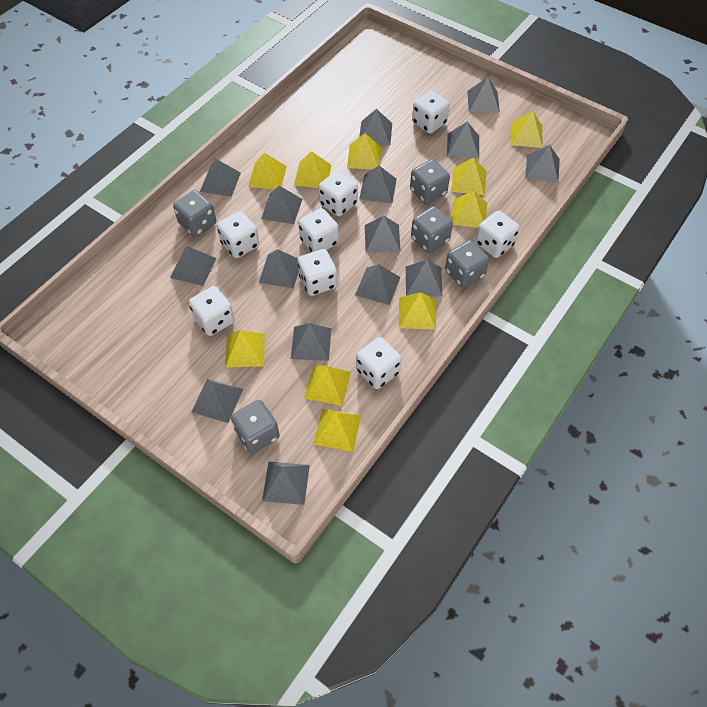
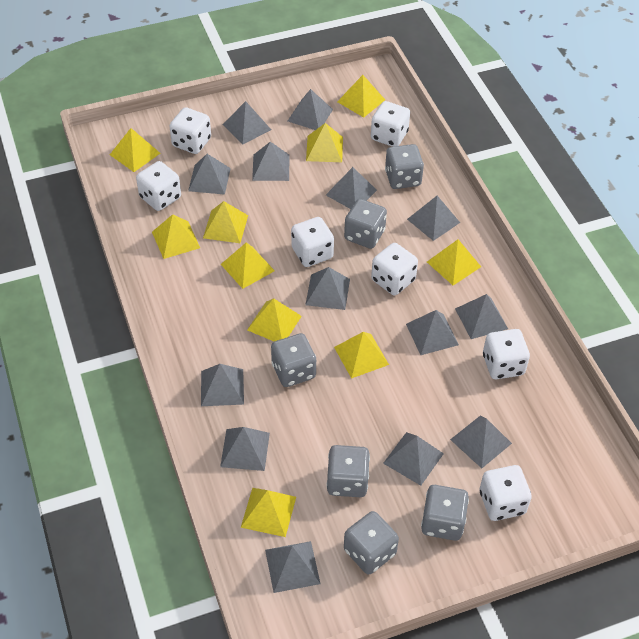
grey dice: [173,190,216,237] [231,400,280,454] [410,159,450,204] [411,206,453,253] [445,240,489,288] = 5 -> [271,333,316,387] [326,445,370,497] [344,199,387,249] [344,511,399,575] [385,144,424,189] [421,485,469,541] = 6
grey pyramid: [170,246,216,286] [191,379,243,423] [200,158,241,197] [259,249,299,289] [261,186,302,224] [262,462,310,505] [291,323,331,361] [355,264,400,305] [359,109,392,145] [359,166,397,203] [365,216,401,252] [406,260,443,297] [447,122,479,158] [467,77,500,112] [525,145,560,183] = 15 -> [188,154,231,195] [201,364,244,406] [220,427,270,471] [223,101,271,145] [252,142,290,181] [265,541,321,593] [288,89,333,130] [305,267,350,310] [326,167,377,209] [383,432,444,486] [406,310,459,355] [407,196,460,241] [450,415,512,468] [455,294,508,339] = 14
white dice: [189,286,235,336] [217,211,259,258] [298,208,339,252] [298,249,337,296] [319,170,358,216] [356,337,402,389] [412,91,450,134] [476,210,520,258] = 8 -> [136,161,181,211] [169,107,211,154] [291,217,334,267] [371,101,410,147] [371,243,418,295] [480,465,532,521] [483,329,530,380] = 7

